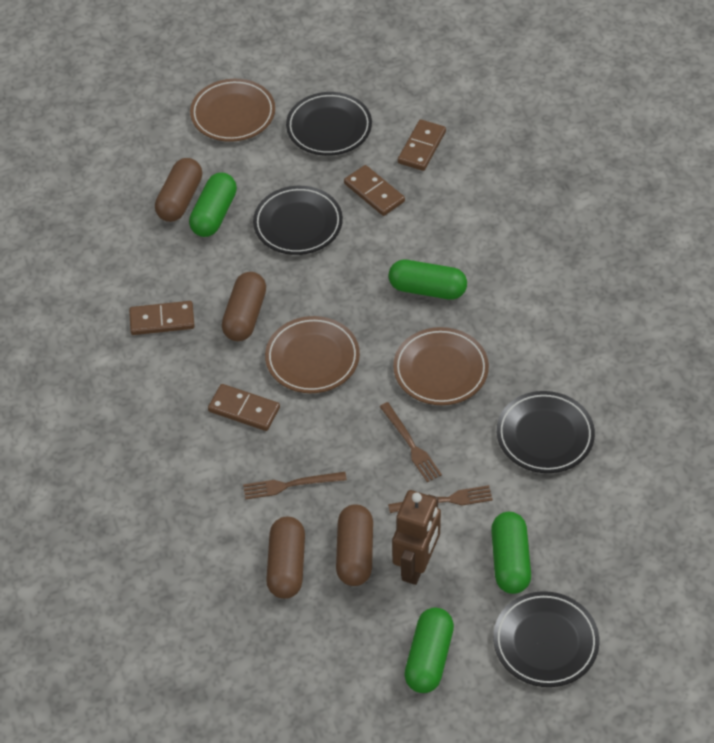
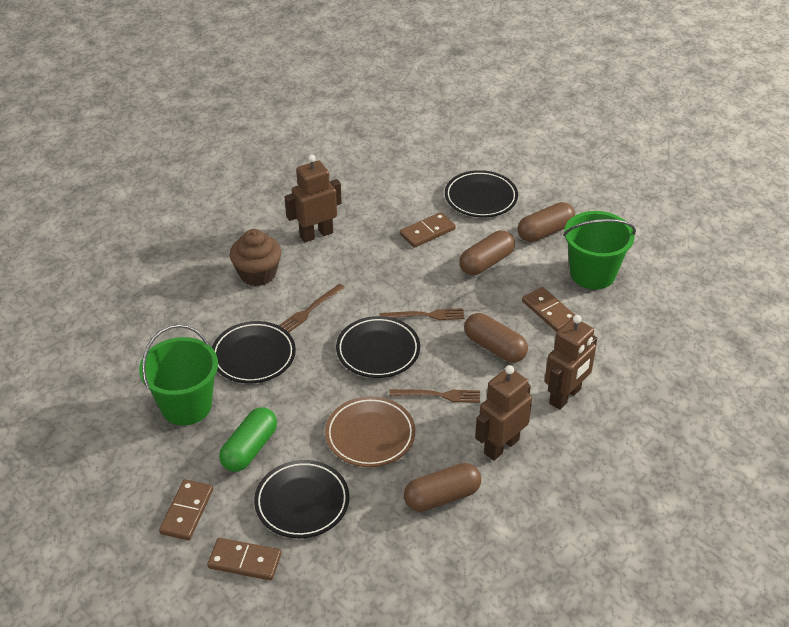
brown cupcake: none = 0 -> [230,229,282,286] = 1
brown plate: [190,79,275,142] [265,316,360,393] [393,327,489,405] = 3 -> [325,396,415,467] = 1
brown robot: [392,490,441,585] = 1 -> [285,155,342,243] [475,365,532,461] [545,315,597,410] = 3
green bucket: none = 0 -> [139,324,218,426] [563,211,636,289] = 2
green capsule: [189,173,237,237] [388,260,467,300] [404,608,454,693] [491,512,531,594] = 4 -> [219,407,277,472] = 1

